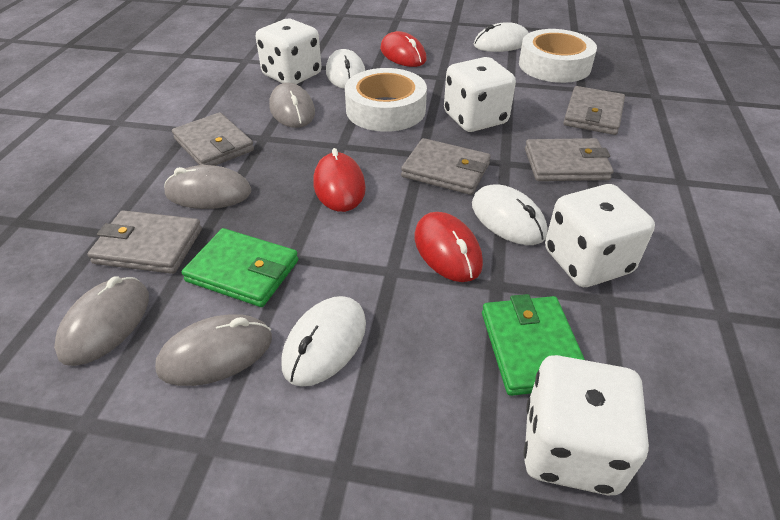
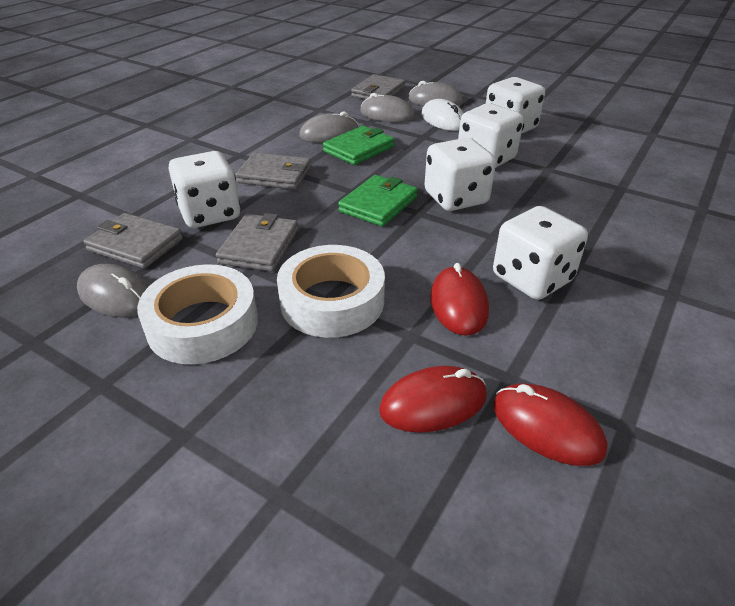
grey wallet: [88,210,202,274] [172,112,254,166] [401,138,491,195] [525,138,614,181] [563,86,625,135] = 5 -> [84,213,183,269] [216,213,298,272] [235,152,311,190] [351,74,406,100] = 4
white dice: [256,19,322,84] [444,57,516,132] [524,355,649,495] [545,184,655,287] = 4 -> [169,151,240,228] [424,138,496,211] [458,103,524,168] [486,77,545,134] [493,206,588,300] = 5
white mouse: [281,296,366,387] [326,49,365,89] [472,184,547,245] [474,22,529,52] = 4 -> [421,99,464,131] = 1

